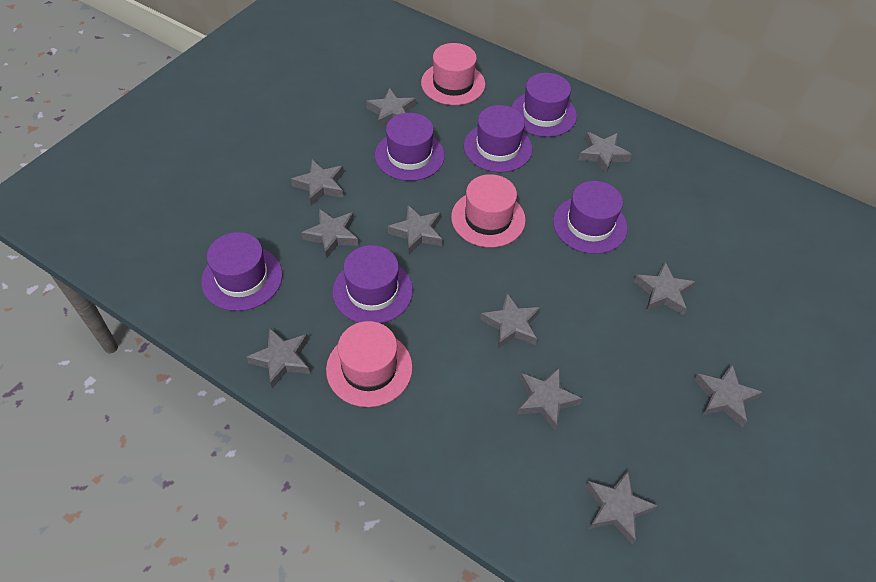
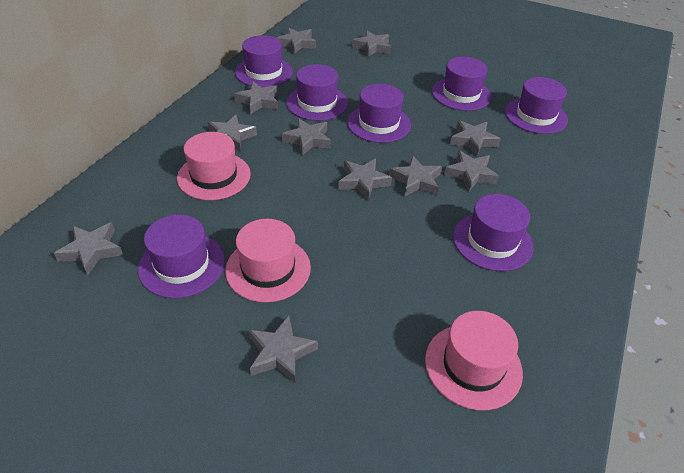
purple hat: [201,232,282,311] [332,245,413,324] [375,113,445,181] [464,105,533,172] [512,73,577,137] [553,181,628,254] = 6 -> [138,214,225,298] [235,35,293,87] [286,64,348,121] [347,84,411,143] [432,57,491,111] [453,194,533,271] [505,77,568,134] = 7

